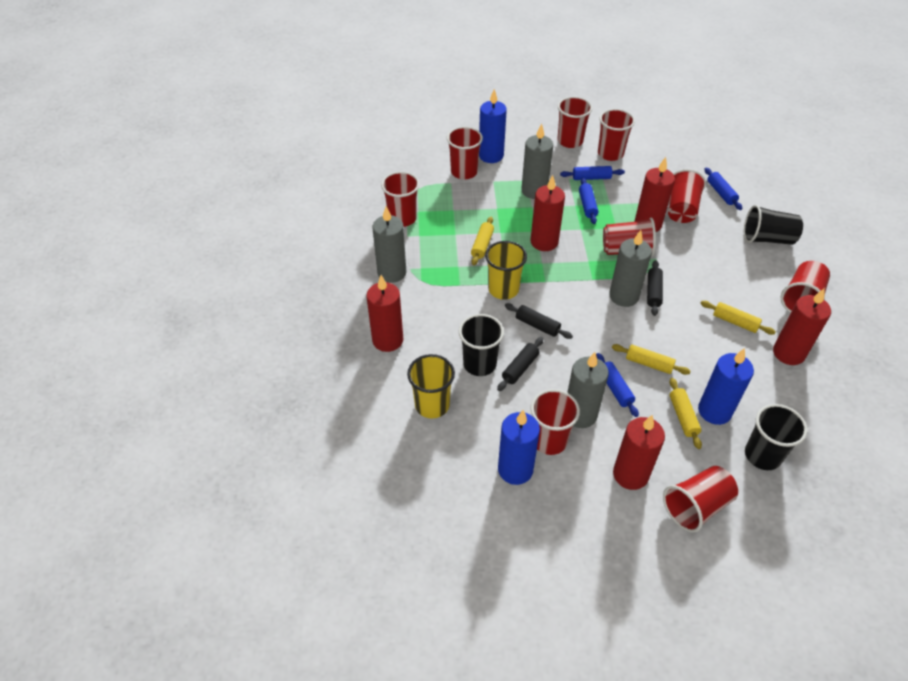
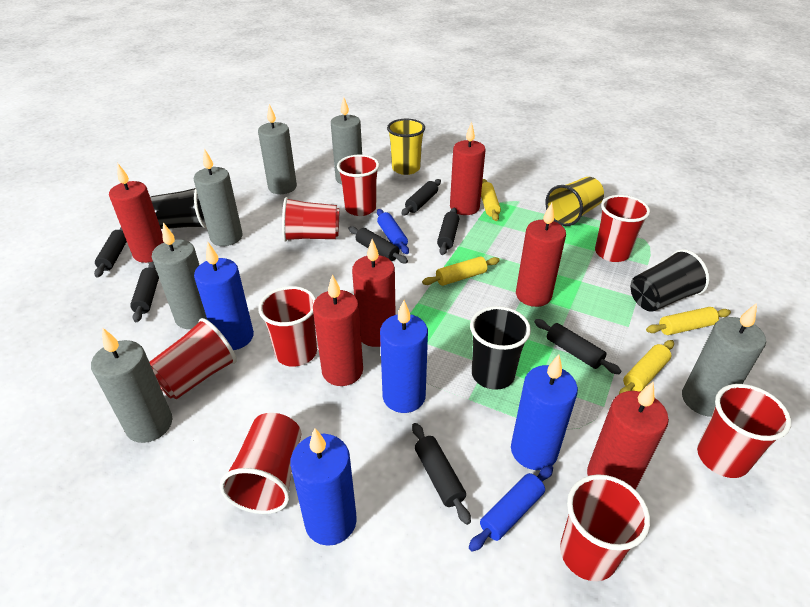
black rolling pin: [497,337,543,391] [505,303,573,339] [647,260,663,316] = 3 -> [94,227,127,277] [130,261,159,322] [348,226,408,263] [402,179,441,215] [412,423,471,525] [437,208,459,255] [534,319,621,374] = 7
blue candle: [479,89,507,163] [498,410,540,485] [698,348,754,425] = 3 -> [194,242,254,350] [290,428,357,546] [380,300,428,413] [511,354,578,470] = 4
blue rolling pin: [560,166,625,180] [579,178,598,224] [596,353,639,417] [705,168,742,210] = 4 -> [377,209,409,254] [469,465,553,552] = 2
grey candle: [372,206,406,283] [521,123,553,199] [567,352,609,428] [609,230,652,307] = 4 -> [91,328,173,443] [152,223,207,329] [194,148,243,246] [258,104,297,194] [331,97,362,185] [682,303,766,417] = 6
red candle: [366,275,404,352] [530,175,565,251] [613,415,665,490] [634,157,675,232] [773,288,831,365] = 5 -> [109,164,164,263] [313,275,363,386] [352,239,396,347] [450,122,486,215] [516,203,566,307] [587,382,669,490] = 6
red cup: [381,171,419,227] [447,126,483,180] [531,389,580,455] [557,97,592,148] [598,109,635,161] [603,218,656,257] [663,466,738,533] [668,169,706,223] [780,261,830,313] = 9 -> [150,318,237,399] [220,413,301,514] [258,286,317,367] [282,197,339,241] [337,155,379,216] [560,474,650,581] [595,195,650,262] [697,384,791,478] = 8

